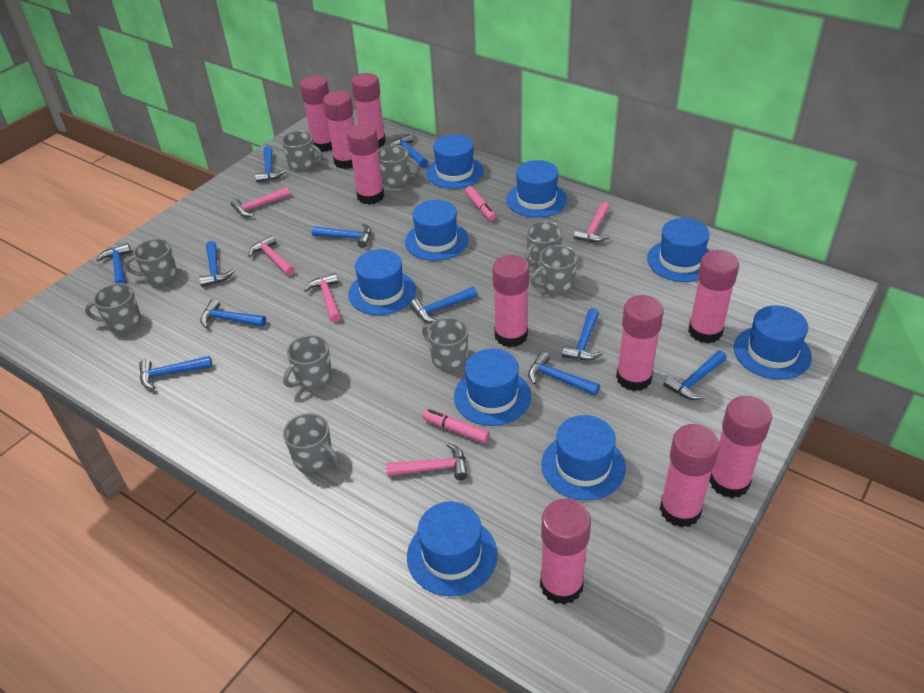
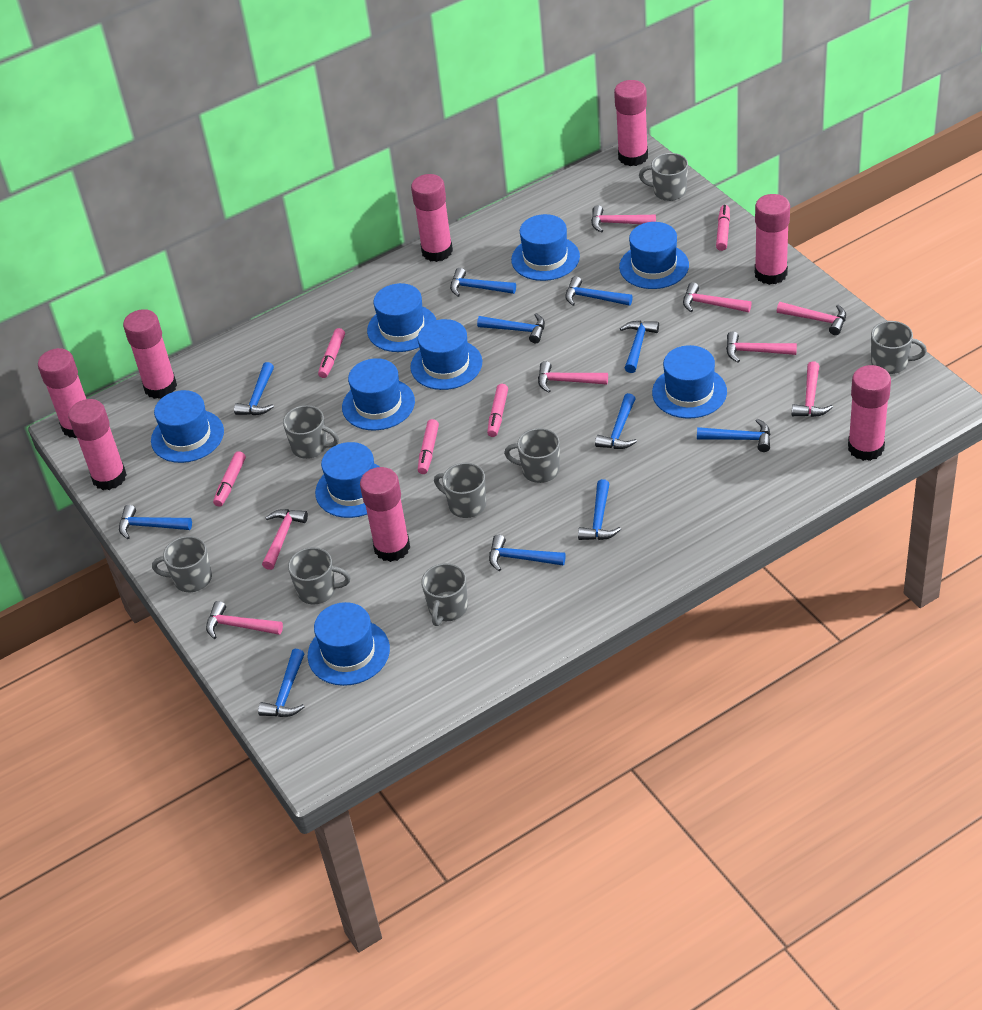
grey mug: [85,283,141,332] [125,239,177,285] [282,131,323,171] [283,335,332,388] [283,413,339,472] [378,145,421,187] [422,317,468,370] [524,221,563,267] [530,245,578,294] = 9 -> [152,536,212,592] [283,405,339,459] [288,547,351,605] [421,563,468,626] [434,463,486,518] [504,428,560,483] [639,153,688,201] [871,321,927,374] = 8
pink glue stick: [300,75,332,152] [323,91,354,169] [347,123,384,205] [351,73,386,148] [492,255,529,347] [540,499,591,605] [616,295,664,391] [660,424,720,528] [688,250,739,343] [709,396,772,498] = 10 -> [38,348,86,438] [68,399,127,490] [123,309,177,399] [360,467,410,562] [411,174,453,262] [614,80,648,166] [755,194,790,285] [848,365,891,461] = 8
pink hammer: [231,187,290,217] [248,235,295,276] [304,273,341,323] [386,443,468,480] [574,202,610,242] = 5 -> [206,601,283,639] [262,509,308,570] [538,361,608,393] [591,205,656,233] [683,282,752,312] [726,331,797,362] [777,302,846,335] [792,361,833,417] = 8
pink marker: [422,409,490,443] [465,186,496,221] = 2 -> [213,451,246,507] [318,328,345,378] [418,419,439,474] [487,384,508,437] [716,205,730,251] = 5

